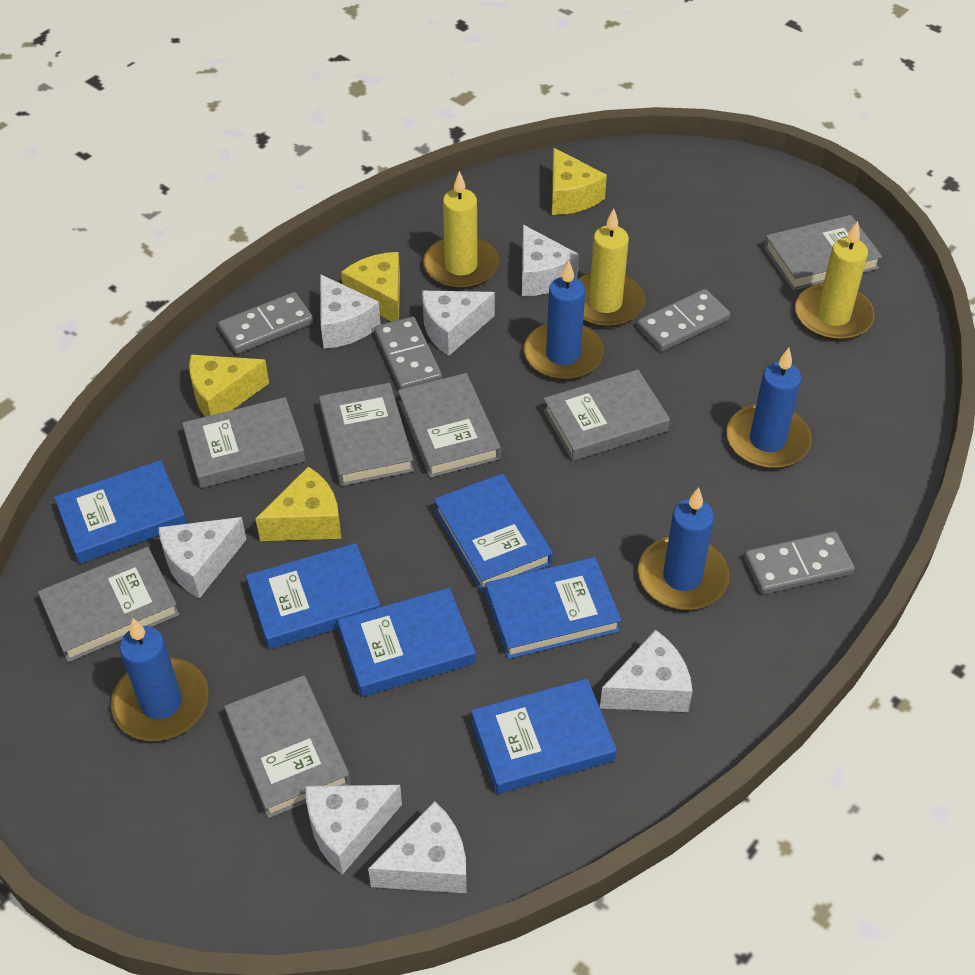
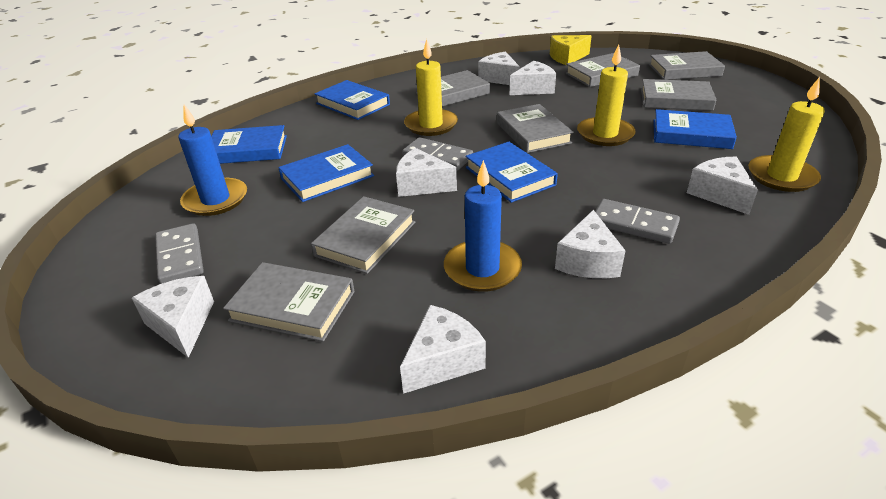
blue book: [54,460,187,564] [246,543,380,649] [337,588,476,697] [434,473,553,592] [471,678,617,794] [485,557,622,659] = 6 -> [211,125,287,164] [278,144,374,202] [314,80,390,120] [465,142,558,203] [653,109,737,149] = 5
blue candle: [111,618,209,741] [524,261,604,380] [638,487,729,610] [726,348,812,469] = 4 -> [178,105,247,216] [444,160,522,292] = 2
grey domino: [218,292,314,354] [374,317,442,389] [637,289,730,351] [744,531,855,594] = 4 -> [155,223,204,284] [402,137,473,171] [595,199,680,244] = 3
yellow cheese: [189,355,269,417] [256,467,341,541] [341,252,400,321] [552,148,607,215] = 4 -> [550,35,592,66] = 1

